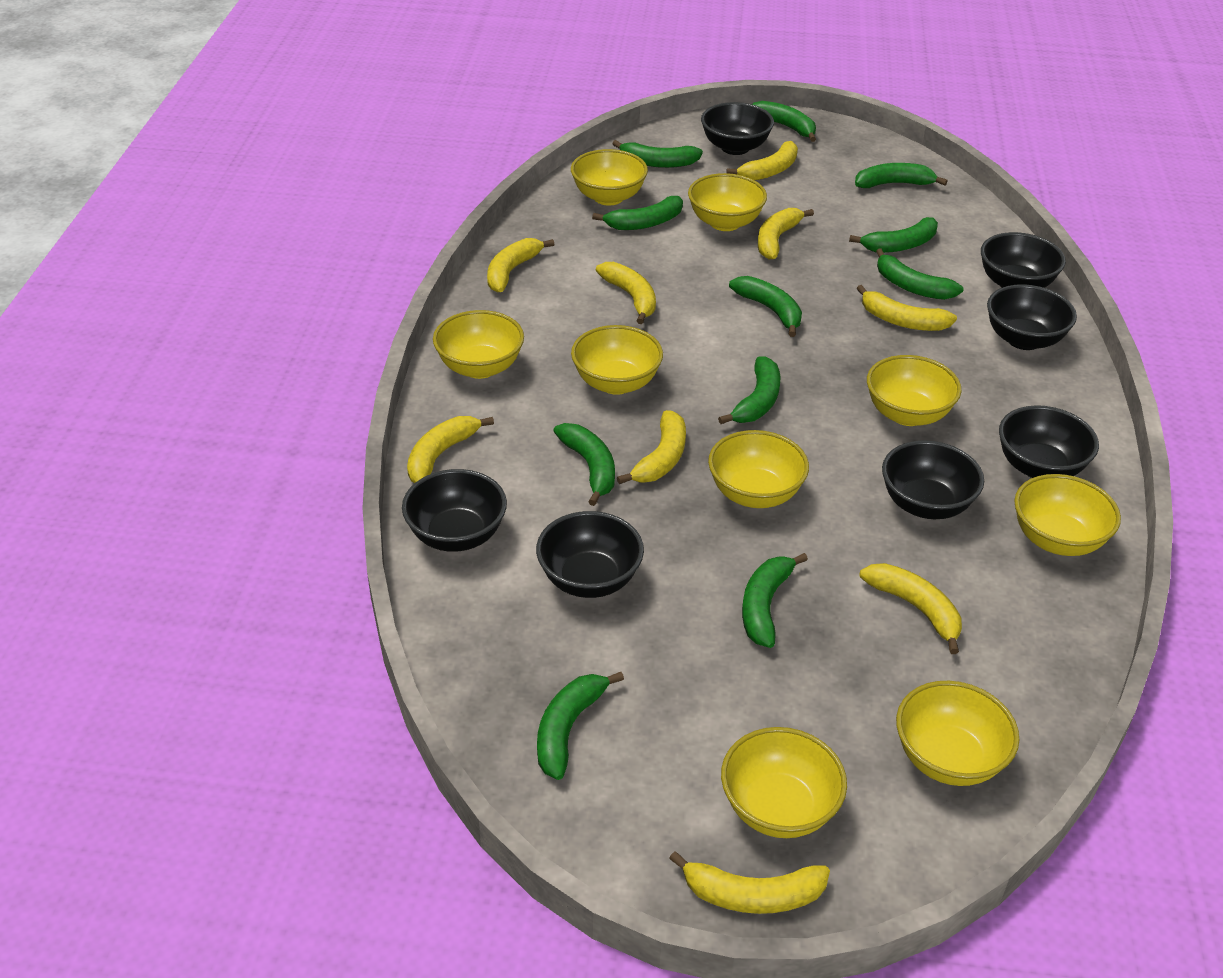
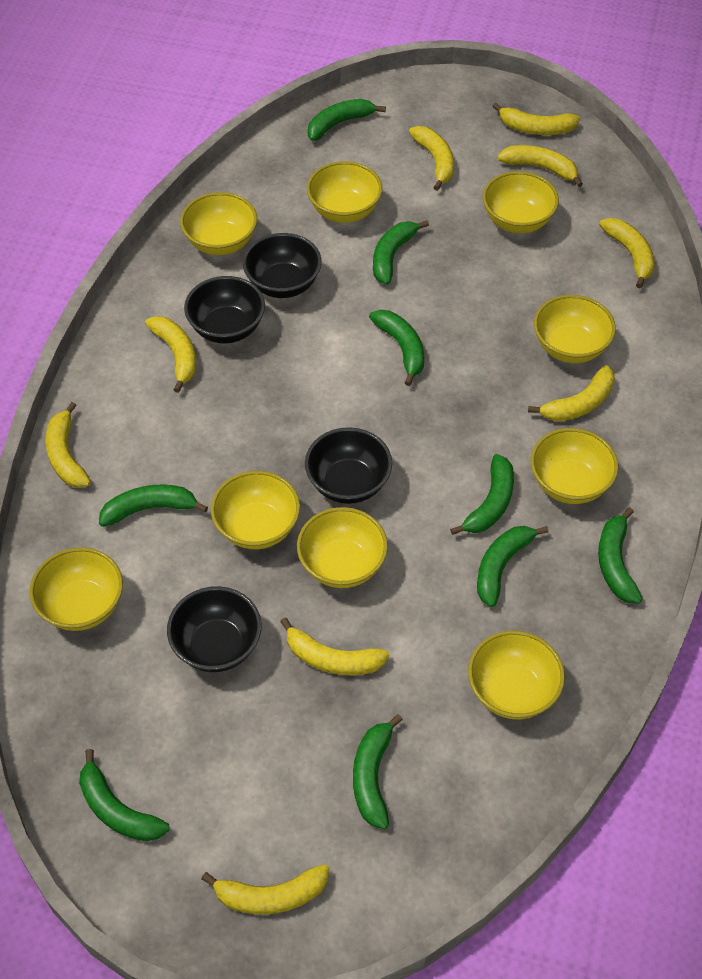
black bowl: [402,469,507,552] [536,511,644,598] [701,102,774,155] [882,440,984,519] [981,232,1066,288] [987,284,1077,350] [999,405,1099,478] = 7 -> [167,586,261,672] [184,276,265,344] [243,233,322,298] [305,427,392,504] = 4
green banana: [537,672,624,780] [553,423,615,506] [592,196,683,230] [612,140,703,168] [718,356,781,424] [729,276,802,337] [742,553,808,648] [752,101,816,142] [849,217,938,253] [855,163,948,188] [876,248,964,300] = 11 -> [79,749,169,841] [99,485,208,527] [308,99,386,141] [353,714,403,829] [369,310,424,386] [373,220,429,285] [450,454,514,535] [477,526,548,607] [598,507,642,604] = 9

